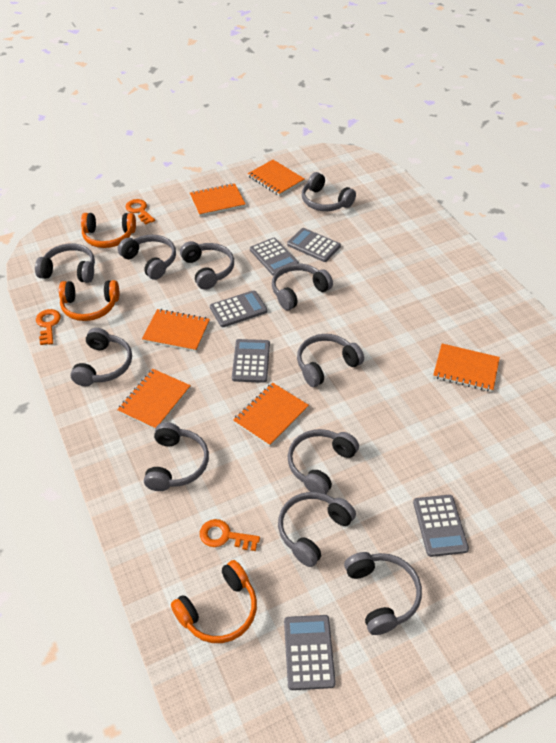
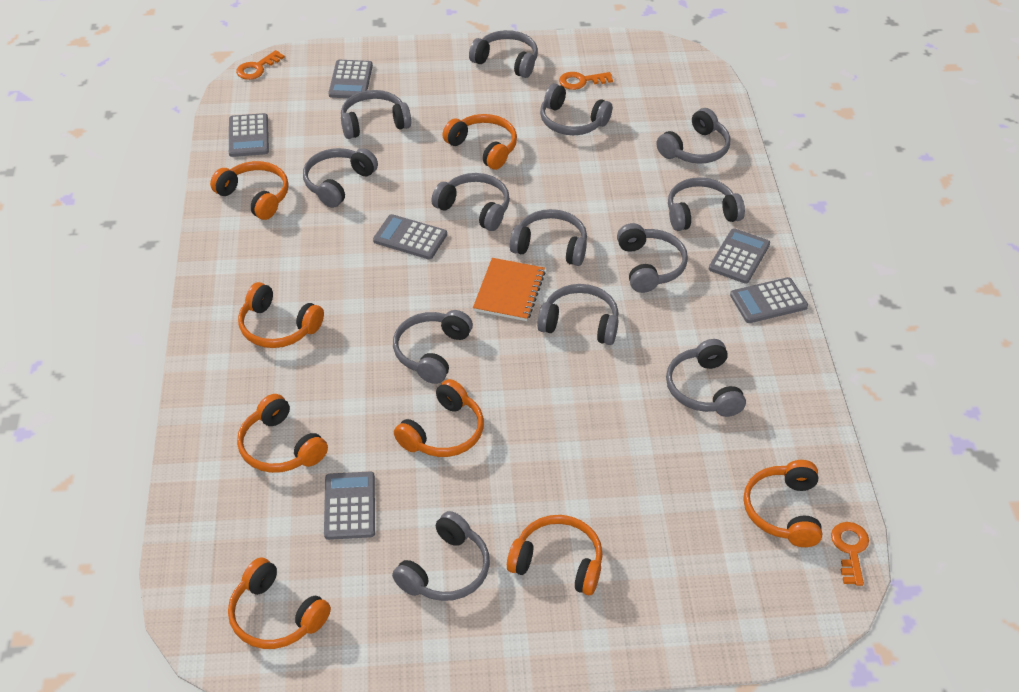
grey headphones: [35,243,95,283] [70,328,132,386] [118,235,176,280] [144,422,209,491] [180,241,234,290] [272,264,333,310] [278,492,356,567] [288,429,359,494] [297,334,364,387] [302,172,356,211] [344,552,422,635] = 11 -> [303,148,378,208] [341,90,411,139] [392,511,490,601] [393,310,473,384] [431,173,510,231] [469,30,538,78] [510,209,587,266] [537,284,619,345] [540,83,612,135] [617,223,688,293] [656,108,730,164] [666,339,746,417] [668,177,745,231] = 13
orange headphones: [59,280,119,321] [81,213,136,248] [171,560,257,643] = 3 -> [210,161,289,220] [228,557,331,649] [237,394,328,473] [238,282,324,348] [394,379,484,457] [442,114,517,170] [507,515,603,595] [743,460,822,547] = 8
orange notebook: [117,369,191,429] [142,309,210,352] [190,183,246,216] [233,382,309,446] [248,160,305,196] [433,343,500,392] = 6 -> [473,258,545,321] = 1

